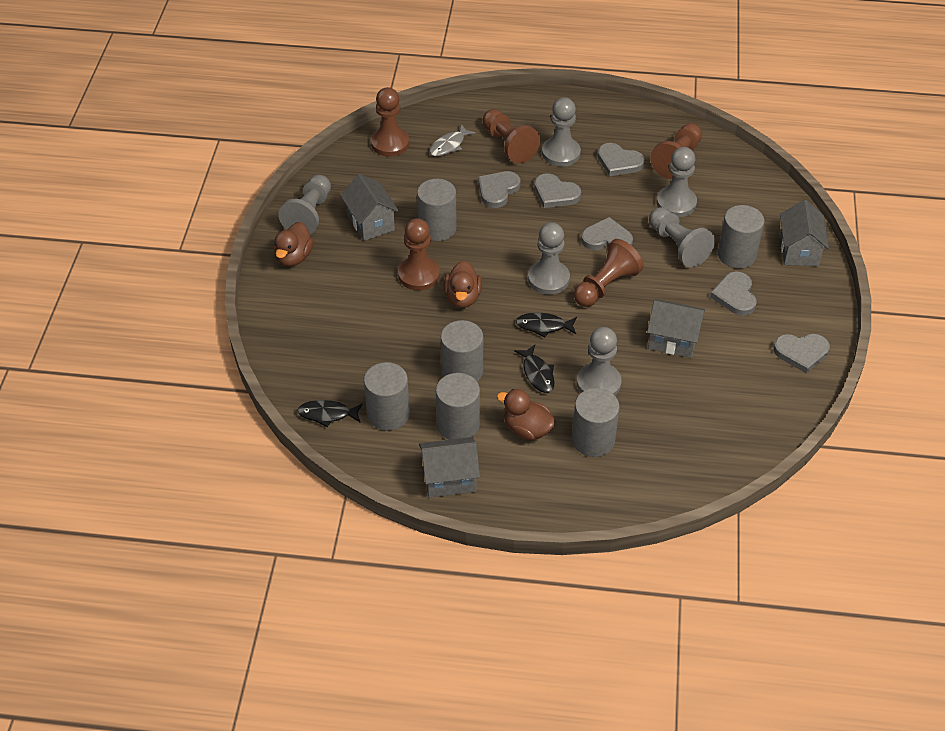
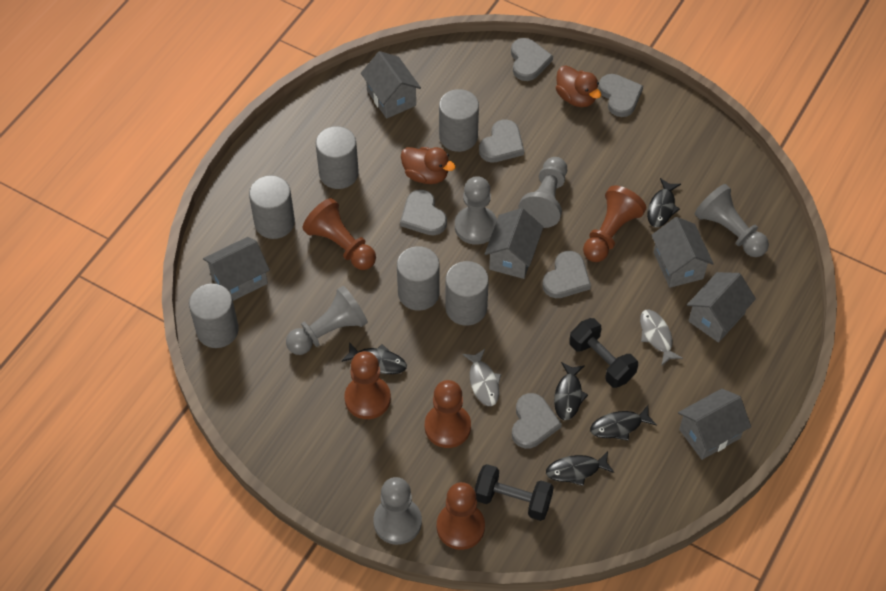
black dumbbell: none = 0 -> [474,464,554,521] [569,318,638,388] = 2
black fish: [297,400,363,427] [514,345,554,393] [516,313,577,337] = 3 -> [341,342,407,374] [546,451,615,486] [554,362,588,420] [590,405,657,441] [647,178,681,227] = 5
brown duck: [274,222,313,266] [444,261,482,308] [497,389,556,440] = 3 -> [401,147,456,184] [556,65,601,107] = 2
grey fish: [430,124,476,156] = 1 -> [462,349,501,406] [640,309,683,366] = 2
grey house: [341,174,399,241] [419,437,480,498] [647,299,705,358] [780,200,829,266] = 4 -> [203,237,270,301] [361,51,421,119] [485,208,543,279] [651,217,714,288] [678,389,751,460] [687,272,756,343] = 6
grey pawn: [278,175,331,235] [528,222,570,295] [542,97,581,167] [577,327,622,396] [649,207,715,267] [657,147,697,217] = 6 -> [286,286,368,355] [373,477,422,545] [455,176,497,245] [518,157,567,228] [695,184,769,257] = 5

